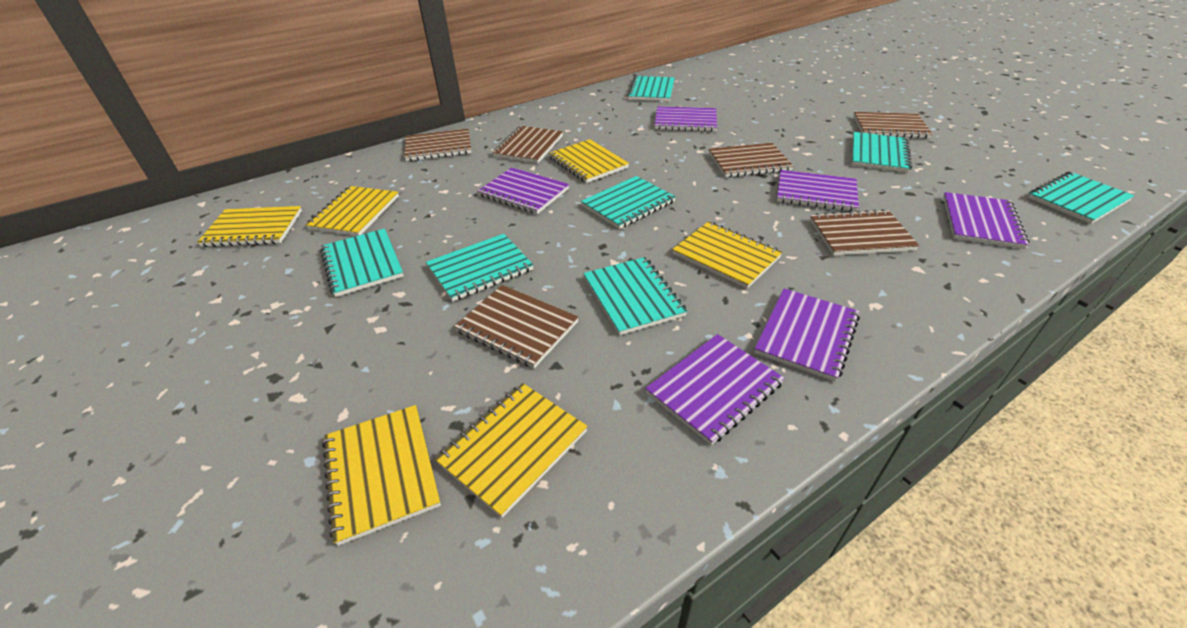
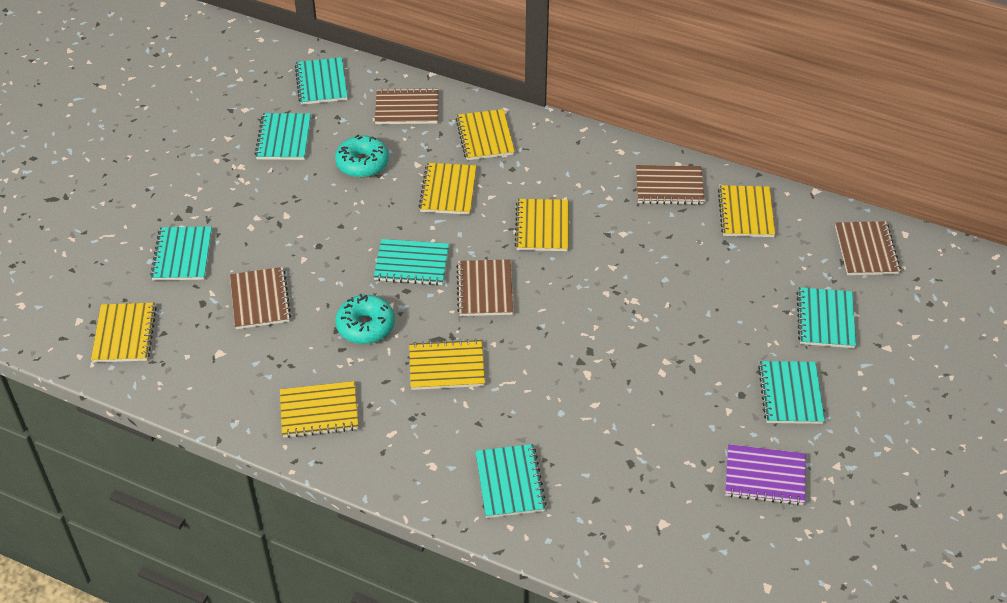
brown notebook: [404,129,471,161] [454,285,579,368] [492,126,563,163] [709,143,793,177] [810,209,920,256] [854,112,932,139] = 6 -> [230,267,291,329] [375,88,439,124] [456,259,513,316] [636,165,705,205] [835,221,901,275] = 5
purple notebook: [478,167,569,214] [645,334,784,445] [655,106,717,132] [754,289,860,382] [777,170,859,212] [943,192,1030,249] = 6 -> [725,444,806,506] = 1
turquoise donut: none = 0 -> [335,135,389,178] [335,294,395,344] = 2
yellow notebook: [197,206,302,247] [305,186,399,236] [322,405,441,546] [435,383,588,518] [549,139,629,183] [672,221,783,289] = 6 -> [91,303,157,362] [280,381,358,438] [409,339,485,390] [419,163,476,215] [456,109,515,160] [514,199,568,251] [718,185,775,237] = 7

